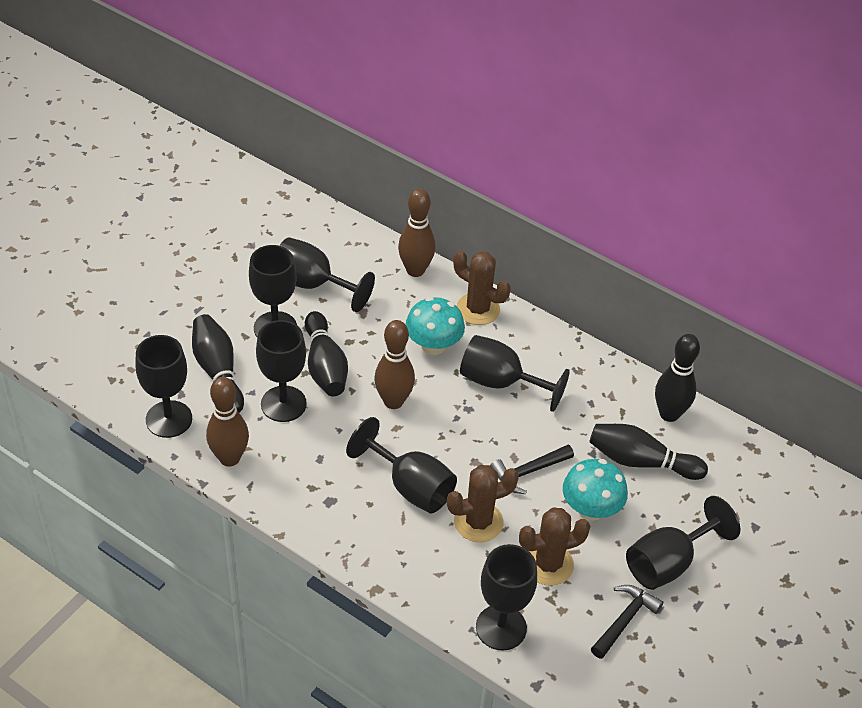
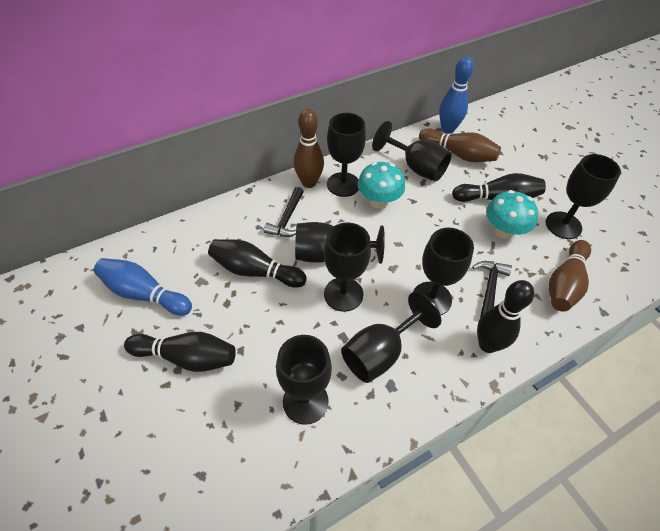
blue bowling pin: none = 0 -> [94,258,192,316] [439,56,474,134] = 2
brown cactus: [447,465,519,542] [453,250,511,325] [519,507,590,586] = 3 -> none = 0

